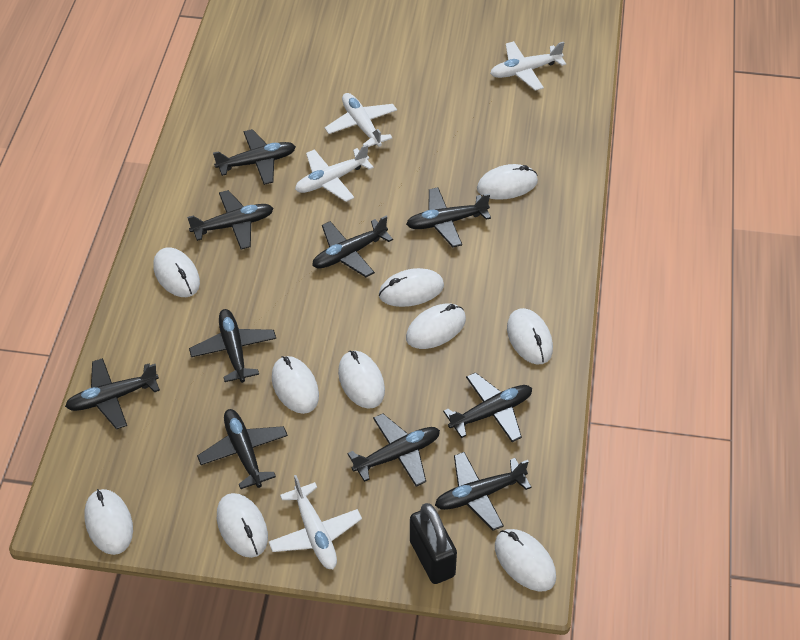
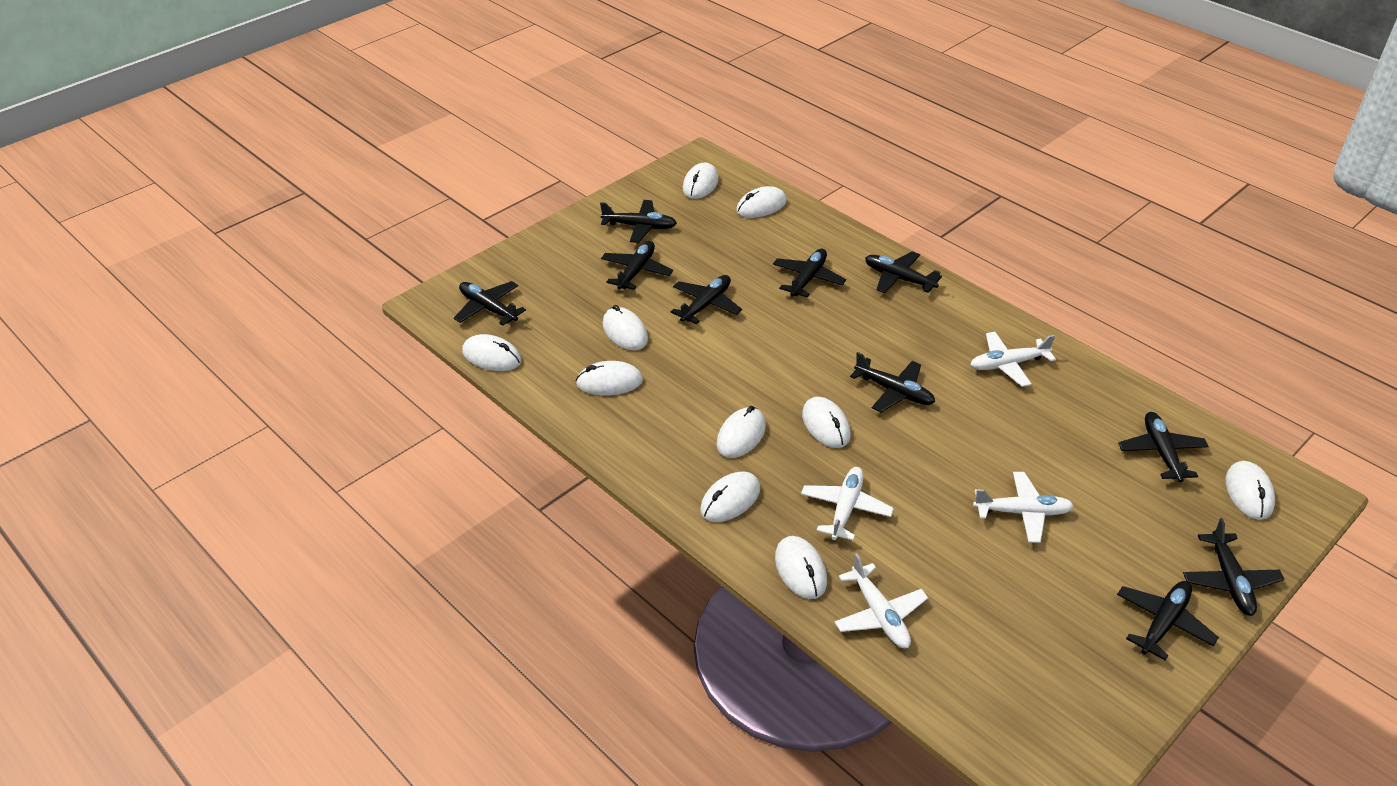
black padlock: [410,503,457,584] = 1 -> none = 0

